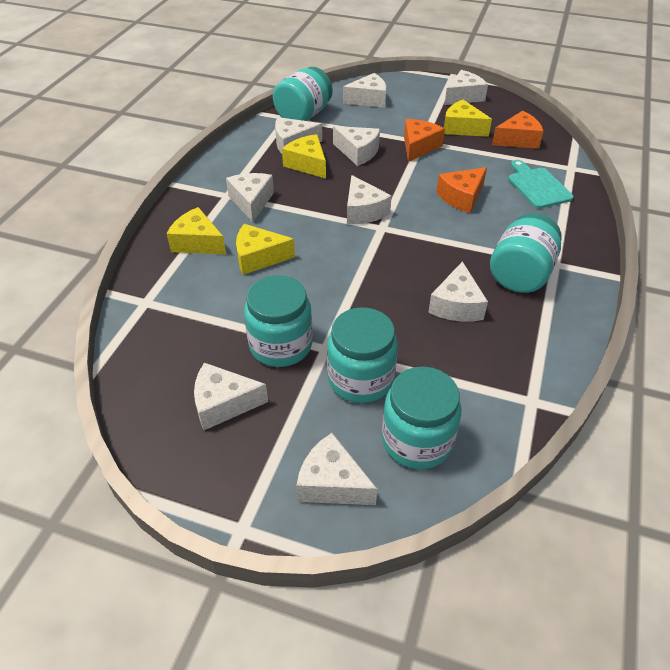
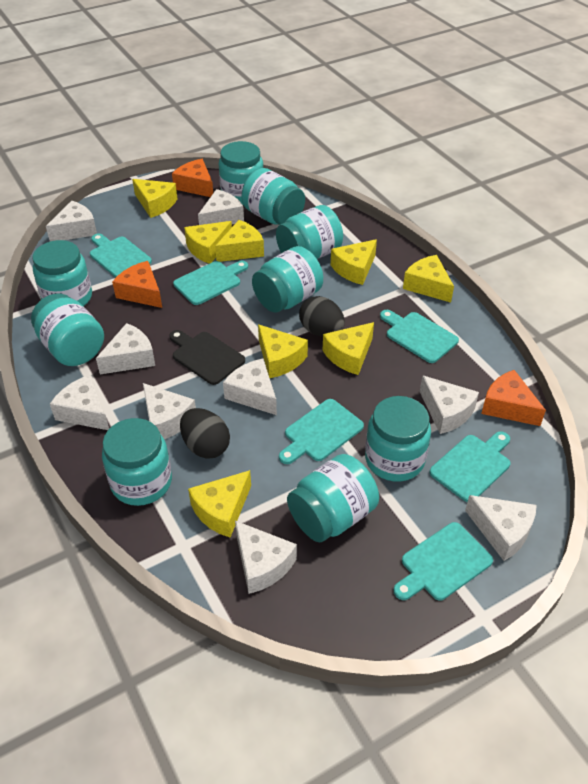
black cutting board: none = 0 -> [169,330,245,385] = 1
black egg: none = 0 -> [180,408,230,459] [299,296,345,337] = 2
turquoise cutting board: [508,160,573,209] = 1 -> [90,234,152,278] [173,261,248,305] [279,399,364,464] [380,310,459,363] [393,522,493,600] [429,431,511,502] = 6
turquoise jar: [244,275,313,367] [273,67,333,121] [327,307,398,403] [382,366,462,469] [490,213,562,293] = 5 -> [31,294,104,366] [33,240,92,306] [102,418,172,506] [219,141,263,205] [242,168,305,225] [252,246,323,313] [276,205,343,259] [287,454,379,542] [365,396,431,482] = 9
yellow cheese: [167,207,226,254] [236,224,295,275] [282,134,326,178] [444,100,492,137] = 4 -> [132,179,177,218] [184,221,232,264] [188,470,251,538] [215,220,264,262] [258,324,308,378] [323,322,374,375] [331,239,377,285] [403,255,454,303] = 8

